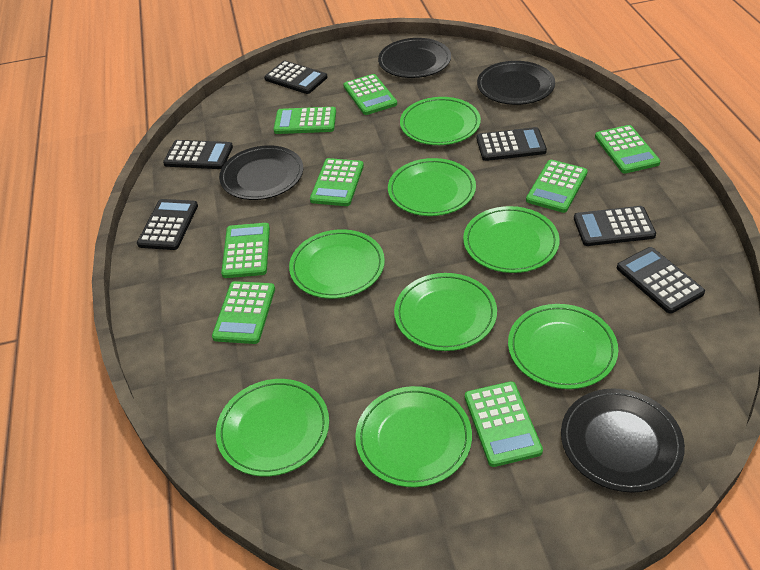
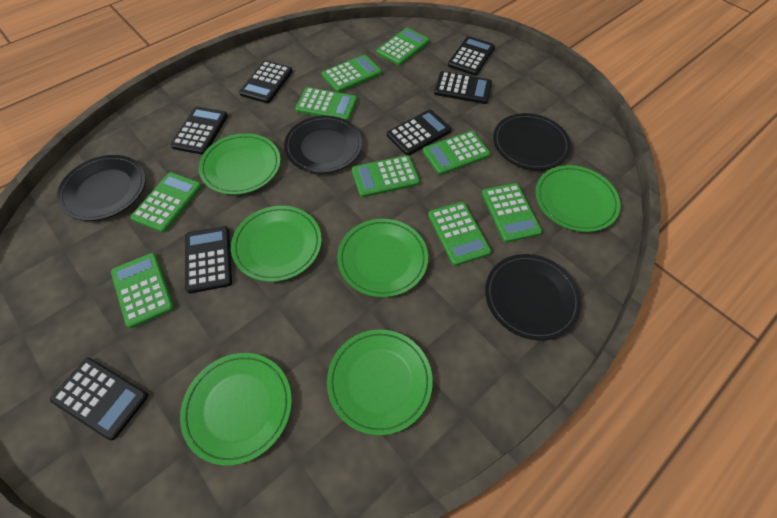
black calculator: [137,199,198,250] [163,140,233,169] [264,61,328,94] [477,127,547,161] [574,206,656,246] [617,247,705,314] = 6 -> [50,358,148,440] [170,106,228,155] [185,226,232,293] [239,60,293,103] [387,110,452,155] [434,71,492,104] [448,36,495,76] = 7
green calculator: [212,281,275,344] [221,223,270,278] [274,107,336,134] [310,158,364,206] [343,74,397,115] [465,381,543,467] [526,160,588,213] [595,125,660,173] = 8 -> [111,253,174,328] [130,172,202,233] [295,87,357,121] [322,55,381,93] [352,155,420,197] [377,28,429,65] [423,131,490,175] [428,202,491,266] [482,183,542,243] = 9
green plate: [216,379,329,476] [289,229,385,299] [355,386,472,487] [388,158,476,216] [394,273,497,351] [400,97,481,145] [463,206,560,273] [508,304,618,389] = 8 -> [180,353,292,466] [199,133,281,195] [231,206,322,282] [327,330,433,435] [337,219,428,297] [535,165,621,232] = 6

